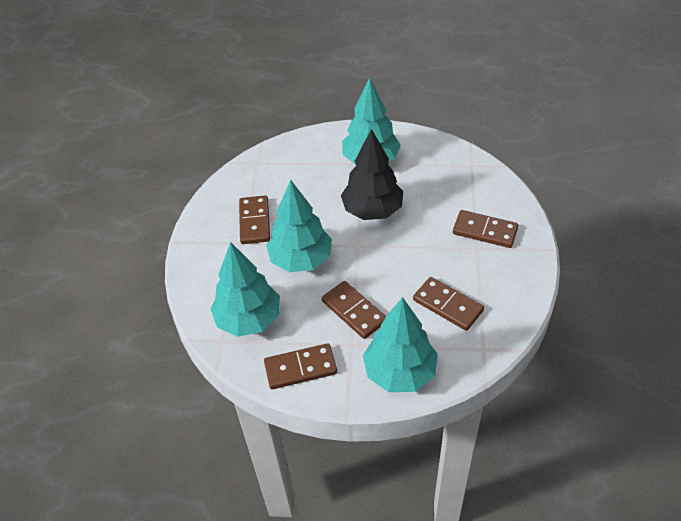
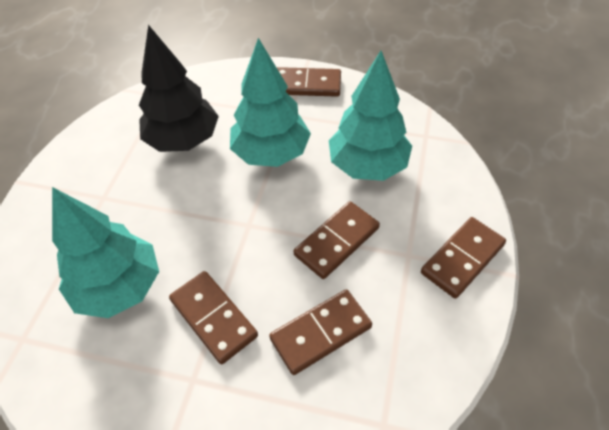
turquoise tree: [210,242,280,337] [266,180,332,272] [342,78,401,164] [363,297,438,392] = 4 -> [52,187,159,318] [230,38,311,167] [329,51,412,181] = 3

